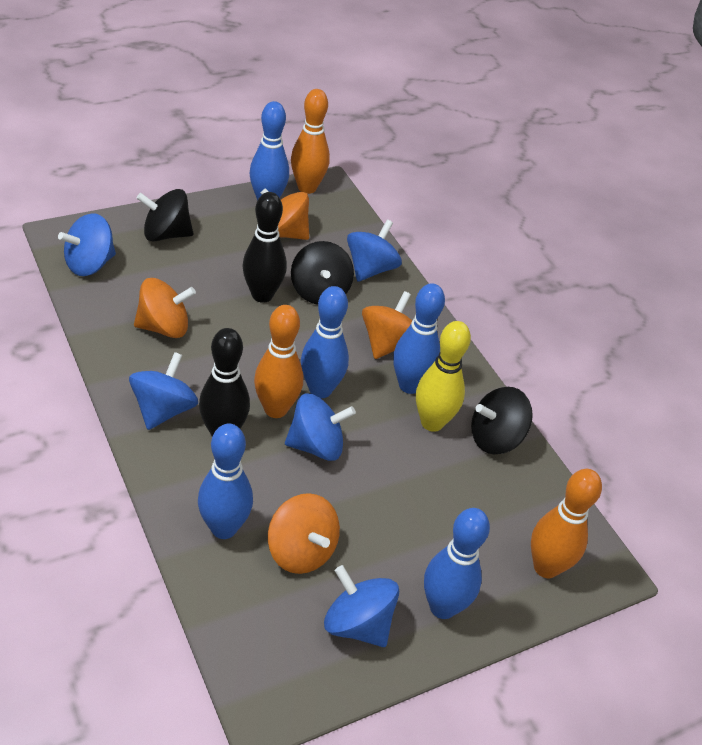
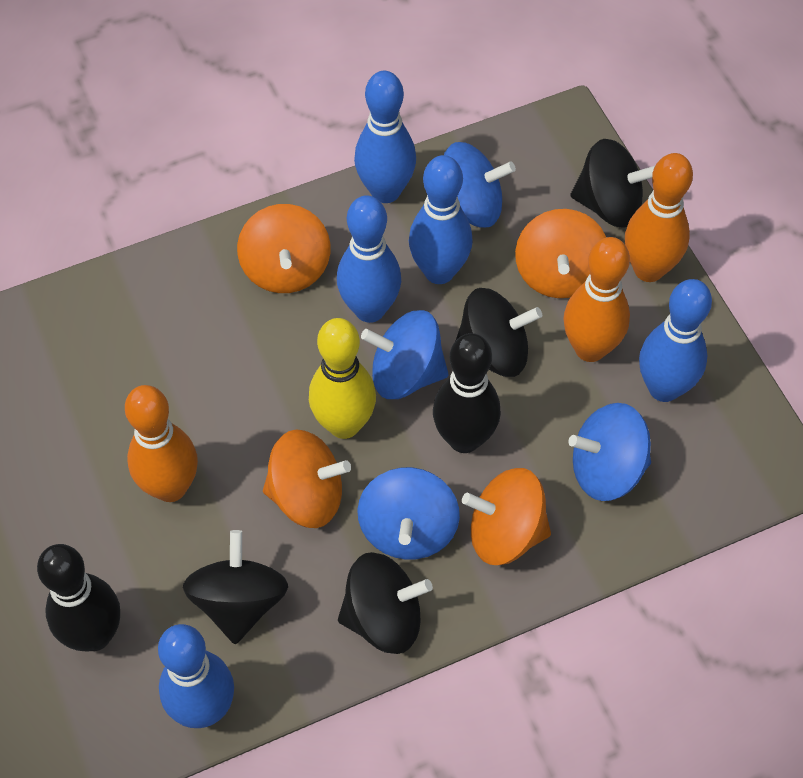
black spinning top: [137,189,194,242] [291,241,354,304] [471,387,533,454] = 3 -> [183,530,288,644] [338,552,433,654] [456,288,542,377] [570,139,655,228] = 4
blue spinning top: [58,213,116,276] [129,352,198,430] [285,393,356,461] [324,565,399,647] [347,220,402,282] = 5 -> [357,467,460,560] [361,310,449,399] [444,142,516,228] [568,403,651,501] = 4

